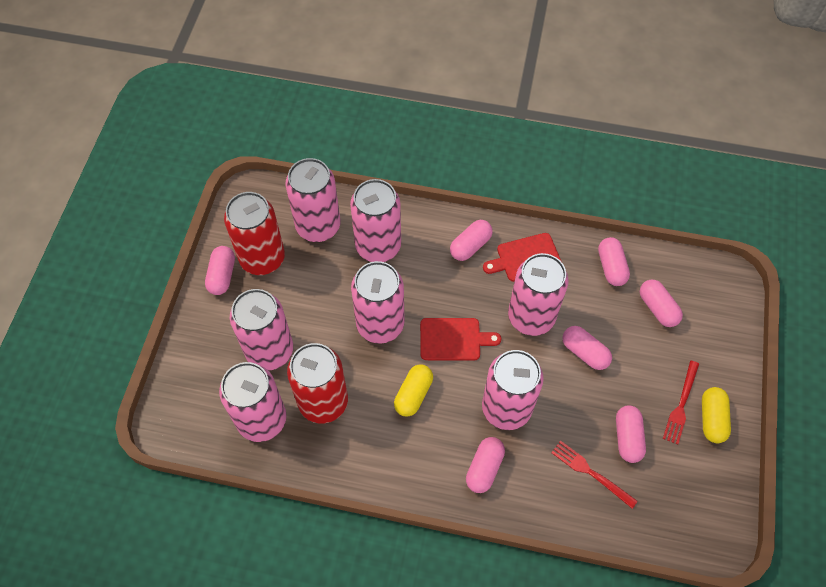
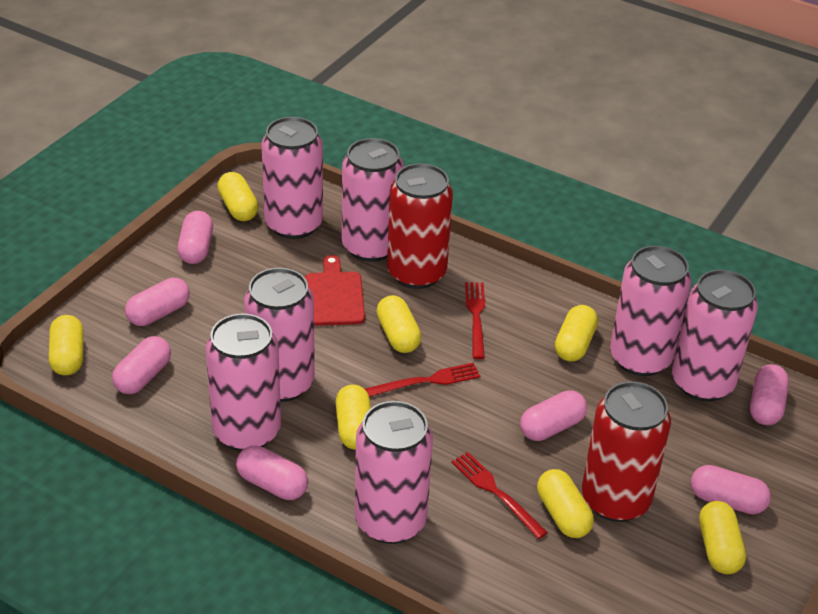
red cutting board: [420,318,501,360] [483,233,562,282] = 2 -> [305,255,365,326] = 1
red fork: [551,440,638,509] [663,360,699,445] = 2 -> [365,363,481,397] [451,452,548,539] [465,282,485,359] = 3
yellow capsule: [394,364,433,417] [702,387,731,443] = 2 -> [49,315,84,375] [217,172,258,221] [335,385,371,450] [376,295,421,353] [537,469,594,538] [555,305,598,362] [699,501,746,574] = 7

